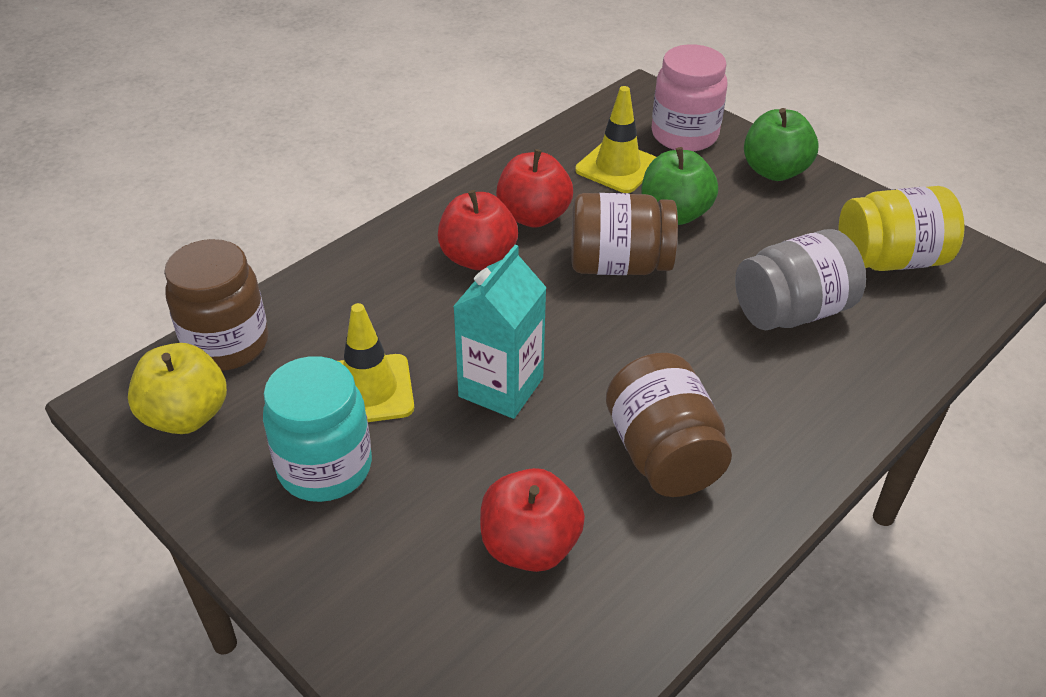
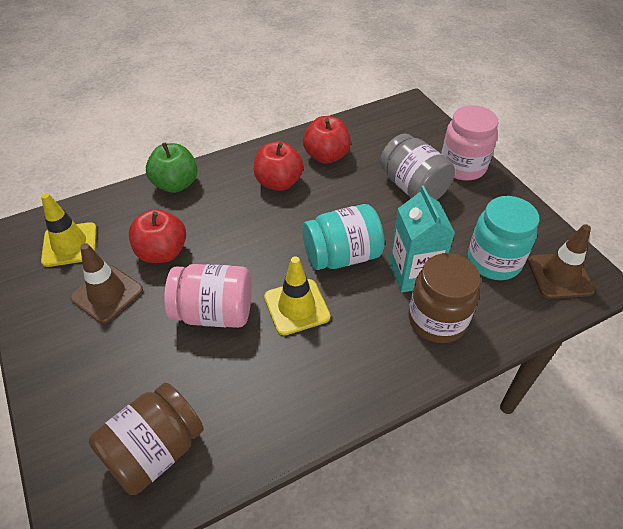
brown jar: [164,239,269,371] [571,193,678,275] [606,353,732,497] = 3 -> [89,383,204,495] [408,253,480,343] = 2
brown traffic cone: none = 0 -> [70,243,143,323] [528,224,595,299] = 2
green apple: [641,147,718,225] [744,108,818,181] = 2 -> [146,142,197,193] = 1
pink jar: [651,44,727,152] = 1 -> [164,264,251,328] [441,105,499,181] = 2
turquoise jar: [263,356,372,502] = 1 -> [302,204,385,270] [468,196,539,280] = 2
yellow apple: [128,343,227,434] = 1 -> none = 0
yellow jar: [839,186,965,271] = 1 -> none = 0

